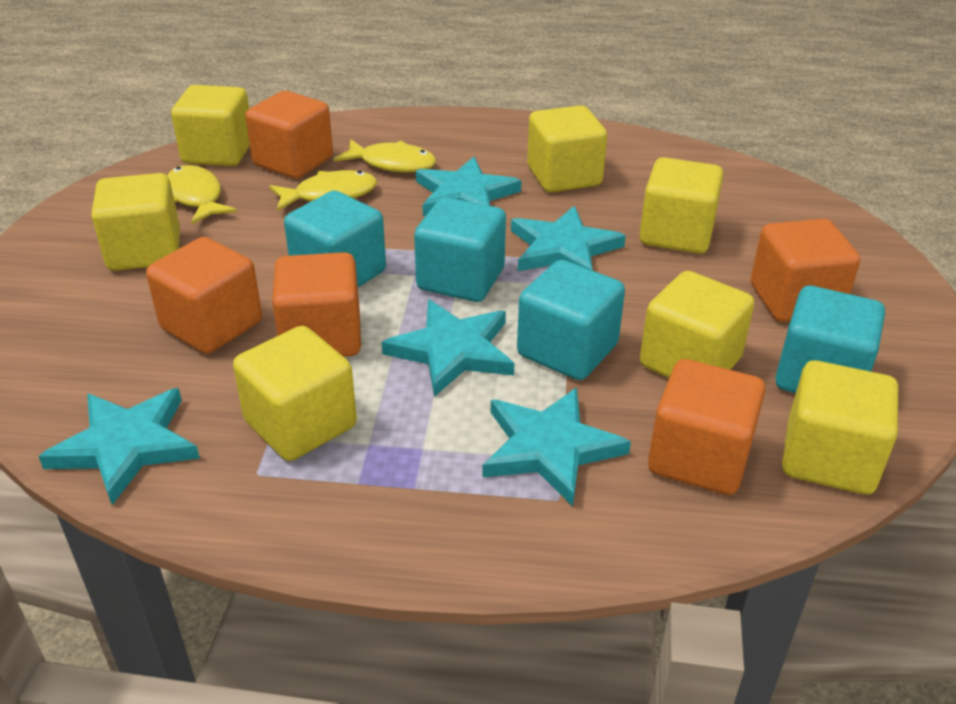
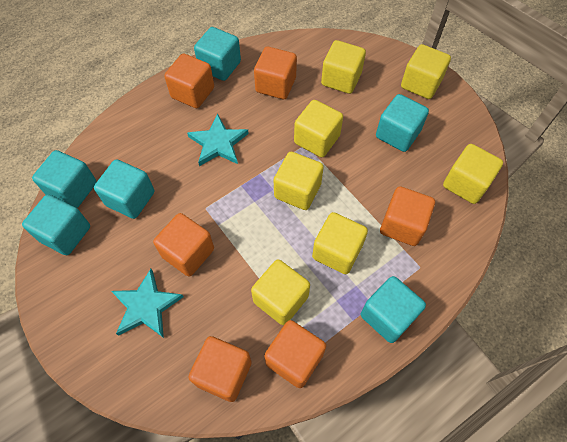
orange cube: [146,237,262,354] [245,91,333,179] [272,252,361,357] [648,359,765,495] [751,219,860,322] = 5 -> [153,213,214,276] [164,53,214,108] [188,336,251,402] [254,47,297,99] [264,320,326,388] [380,186,435,246] = 6
turquoise cube: [284,191,386,287] [414,197,506,302] [517,260,625,380] [775,286,885,393] = 4 -> [22,194,90,255] [32,150,97,208] [94,159,154,219] [194,27,241,81] [361,276,426,343] [376,94,429,152] = 6
turquoise star: [38,388,200,505] [382,300,514,397] [416,157,522,216] [482,388,631,506] [511,206,626,271] = 5 -> [111,269,183,338] [187,114,249,166] = 2
yellow fish: [167,165,237,224] [269,170,377,211] [334,139,436,173] = 3 -> none = 0

